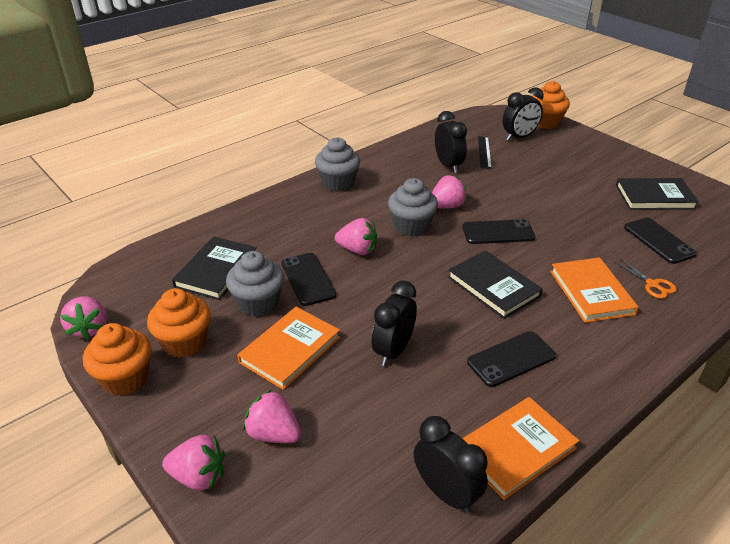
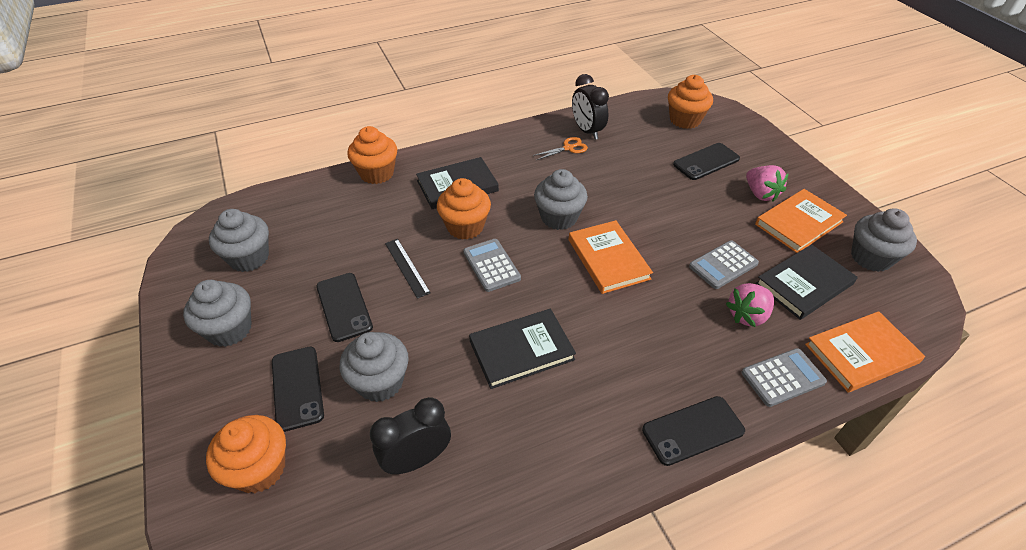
black clock: [372,281,417,366] [414,416,488,514] [435,111,467,173] [503,87,544,141] = 4 -> [370,397,451,474] [572,74,609,140] = 2
grey calculator: none = 0 -> [463,239,521,292] [689,241,759,289] [742,348,827,407] = 3
grey cupcake: [226,251,284,317] [315,137,360,191] [388,178,438,236] = 3 -> [183,280,252,347] [209,209,269,272] [340,332,409,402] [534,169,588,230] [851,208,917,272] = 5
orange cupcake: [83,323,151,396] [147,288,211,358] [532,81,570,129] = 3 -> [206,415,286,493] [347,126,397,184] [437,178,491,240] [668,75,713,129] = 4
pink strawberry: [60,296,107,340] [162,435,225,490] [243,390,301,443] [335,218,377,255] [432,175,467,209] = 5 -> [726,283,774,327] [746,165,789,202] = 2

